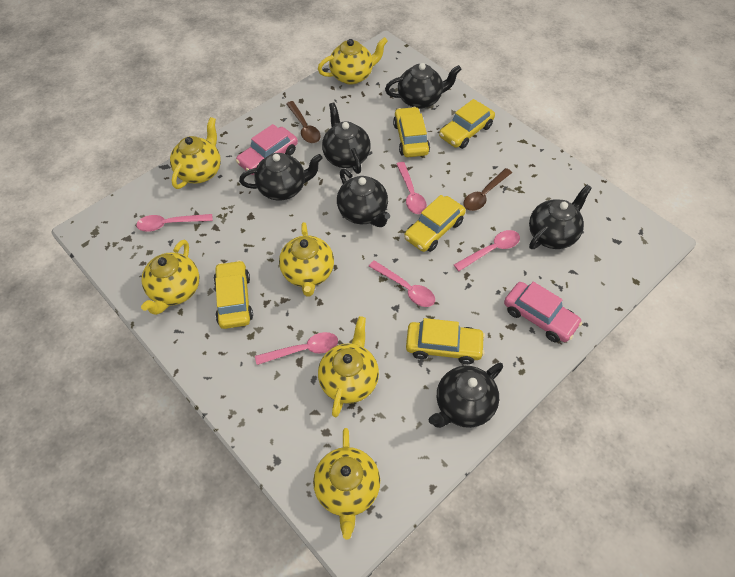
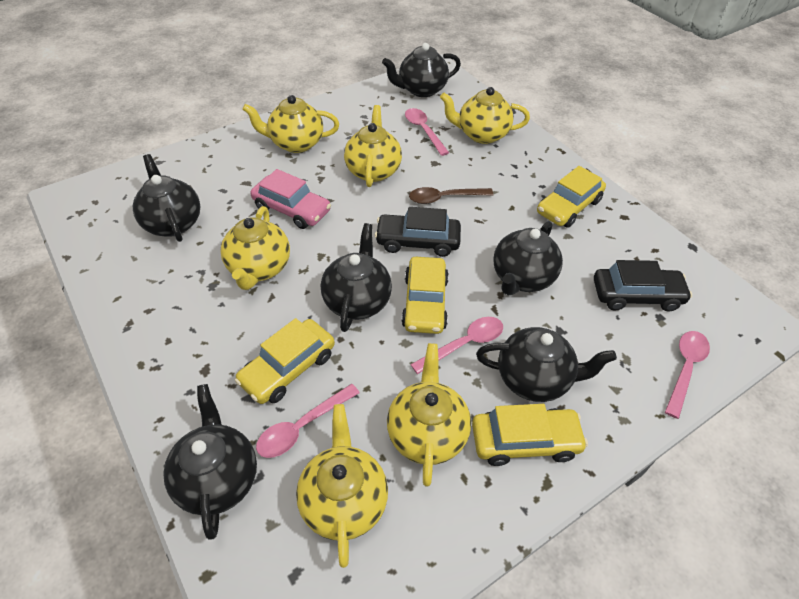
black car: none = 0 -> [375,207,461,257] [594,260,692,312] = 2
brown spoon: [286,101,321,143] [464,168,512,211] = 2 -> [409,187,493,204] = 1
pink car: [236,124,298,175] [504,282,582,342] = 2 -> [250,169,331,229] = 1
pink spoon: [136,214,213,232] [255,332,338,365] [369,260,435,307] [397,162,427,214] [454,230,520,271] = 5 -> [256,384,360,458] [405,108,449,156] [410,317,503,374] [665,331,710,419] = 4
yellow car: [214,260,253,329] [393,107,430,157] [404,195,466,252] [406,318,485,364] [439,99,495,149] = 5 -> [235,318,335,404] [401,257,449,334] [472,404,588,466] [537,166,606,228] = 4

